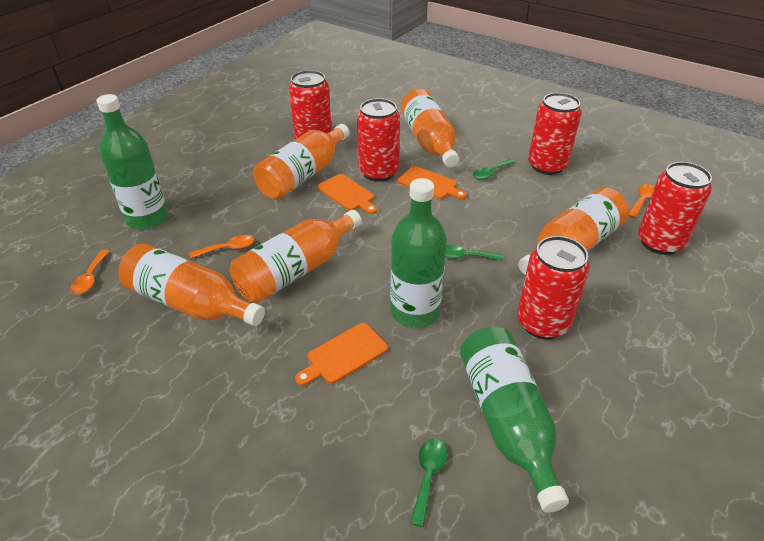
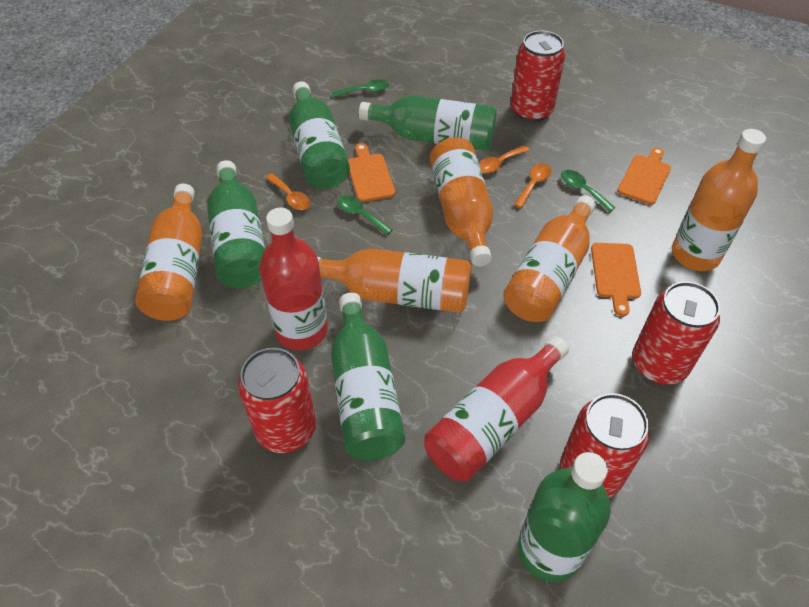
green bottle: [96,94,168,230] [390,178,447,328] [460,327,569,513] = 3 -> [207,160,265,288] [289,82,350,189] [331,293,405,461] [359,95,496,151] [518,452,611,582] = 5
red bottle: none = 0 -> [259,208,328,350] [424,336,569,482] = 2
red can: [289,70,332,139] [357,98,400,182] [517,236,590,339] [528,93,581,175] [638,162,712,255] = 5 -> [238,348,316,453] [511,31,565,122] [560,393,650,498] [632,281,720,385] = 4

